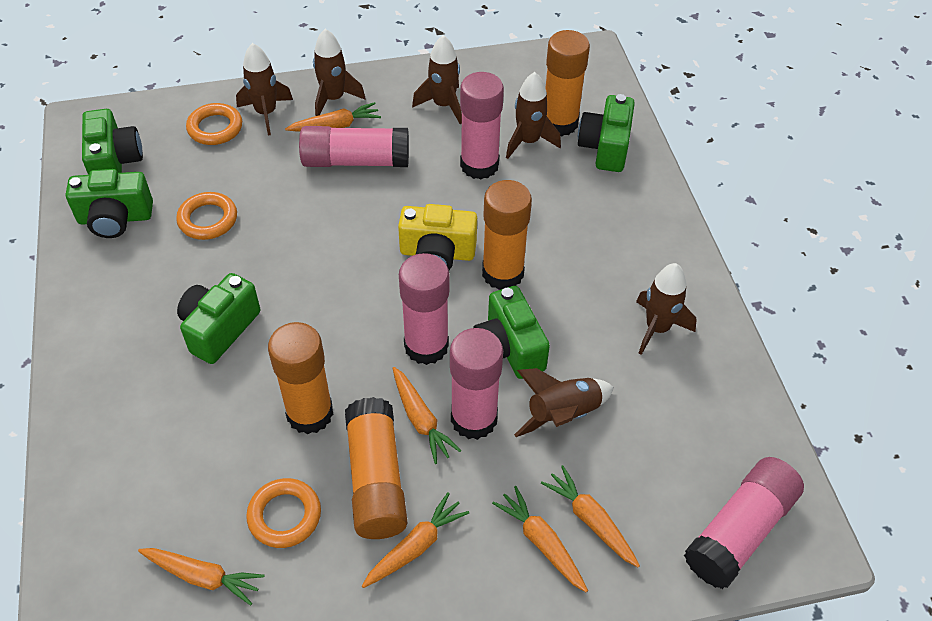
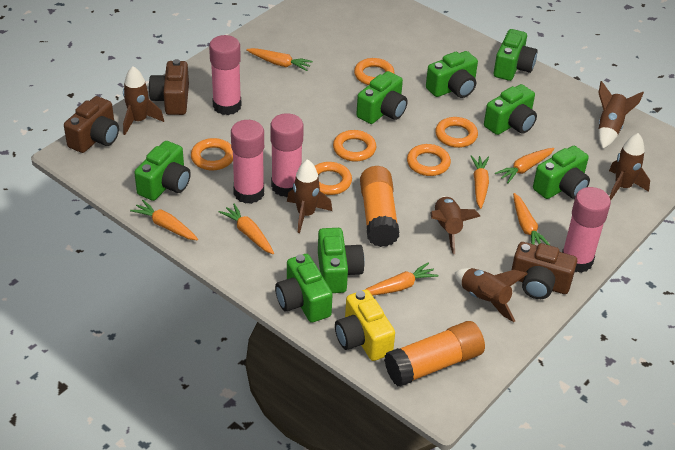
brown camera: none = 0 -> [64,96,119,153] [149,59,189,115] [512,242,577,299] = 3
green camera: [66,169,153,238] [82,109,143,175] [177,273,260,364] [473,286,550,379] [578,94,635,172] = 5 -> [134,141,191,201] [275,254,332,323] [318,228,365,293] [356,71,408,124] [426,51,478,98] [484,84,537,135] [494,29,537,81] [533,146,590,199] = 8
orange carrot: [138,548,264,606] [285,102,381,131] [362,492,469,588] [393,367,461,464] [492,486,588,593] [541,465,640,567] = 6 -> [130,200,198,240] [219,203,274,254] [246,48,313,71] [365,262,439,296] [471,155,489,209] [495,148,555,183] [513,193,551,246] = 7
orange glue stick: [268,322,333,434] [345,397,407,539] [482,180,532,290] [545,30,590,136] = 4 -> [360,166,399,247] [384,321,485,387] = 2
orange ring: [176,192,237,240] [186,103,242,145] [246,478,321,548] = 3 -> [191,138,233,170] [315,162,352,195] [333,130,376,162] [354,58,394,85] [407,144,451,176] [435,117,478,148] = 6
pink glue stick: [299,126,409,167] [399,253,449,365] [450,328,503,440] [460,72,504,180] [684,457,804,589] = 5 -> [209,35,242,115] [231,120,264,204] [270,113,304,197] [562,187,611,273] = 4

